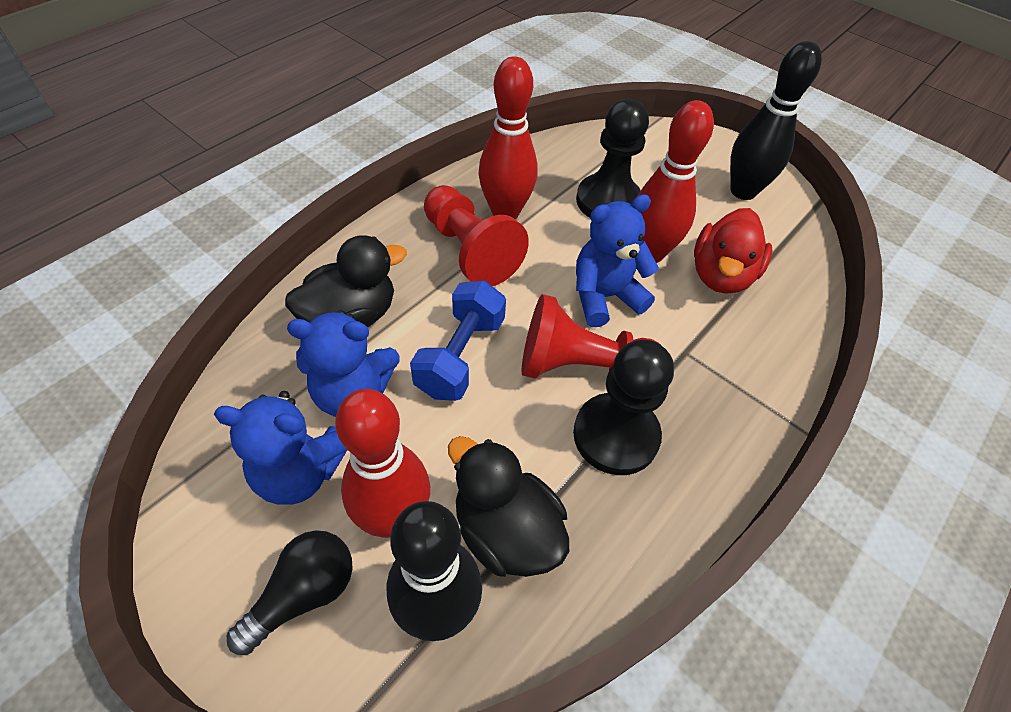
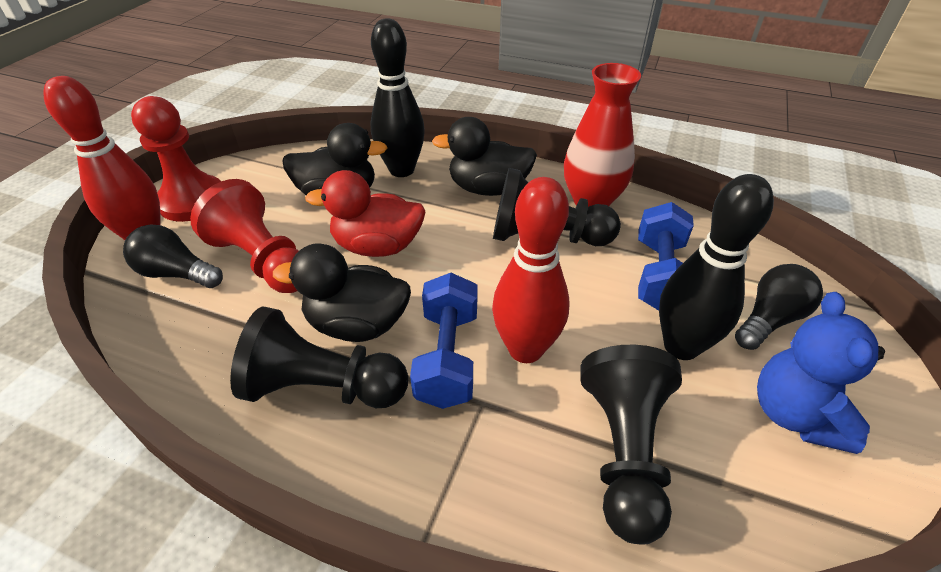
black duck: [285,235,407,327] [448,436,569,577] = 2 -> [273,243,411,342] [282,123,387,195] [432,117,537,196] = 3
black light bulb: [227,530,352,655] = 1 -> [123,224,223,288] [735,264,823,350] = 2
black pawn: [573,340,674,475] [576,99,649,218] = 2 -> [230,306,408,408] [493,168,621,246] [580,345,682,544] = 3
blue dumbbell: [410,281,506,401] = 1 -> [410,273,478,409] [638,202,694,310] = 2
blue teddy bear: [214,391,347,505] [287,310,399,417] [576,194,659,327] = 3 -> [757,292,885,454] = 1
red bowling pin: [335,389,430,538] [479,56,537,219] [637,100,714,263] = 3 -> [44,76,160,240] [492,177,569,363] = 2
red vase: none = 0 -> [564,63,641,207] = 1

